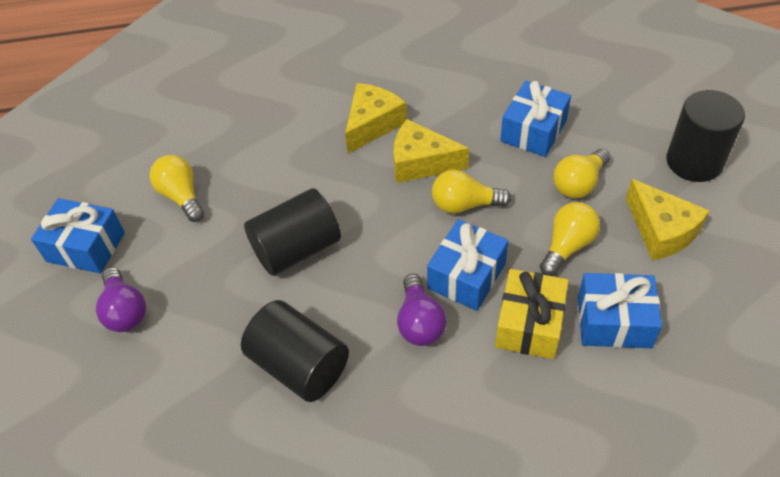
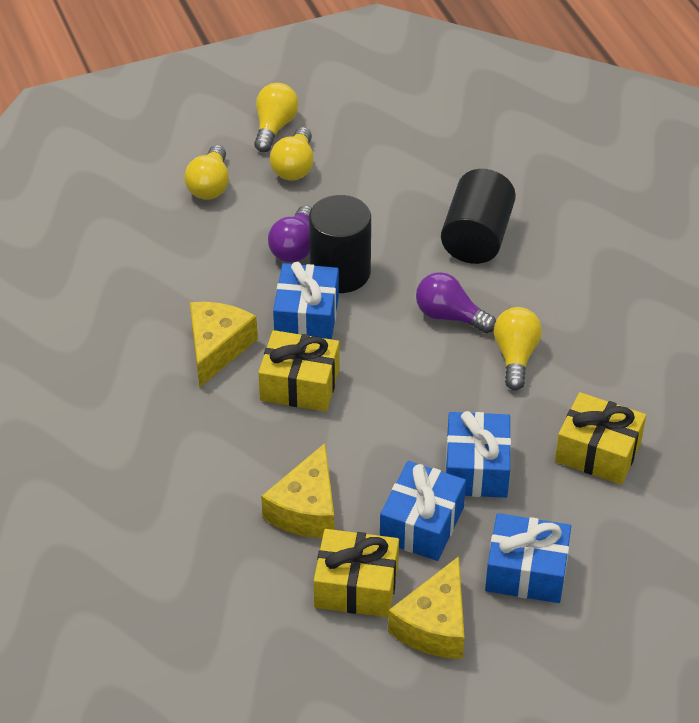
black cylinder: [241,300,349,402] [244,188,341,276] [666,90,745,182] = 3 -> [309,195,371,293] [441,169,516,264] = 2
yellow gift: [495,269,569,359] = 1 -> [258,330,340,411] [314,529,399,618] [555,392,646,485] = 3

